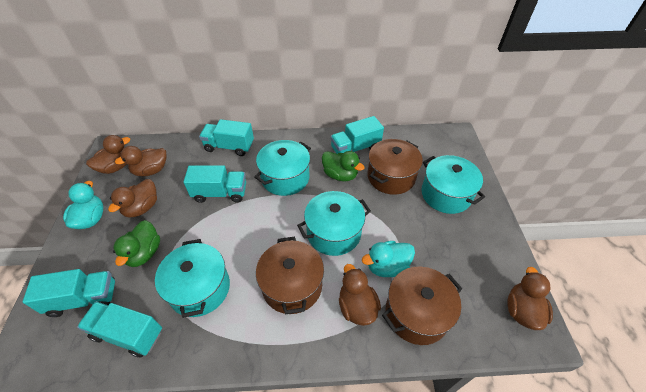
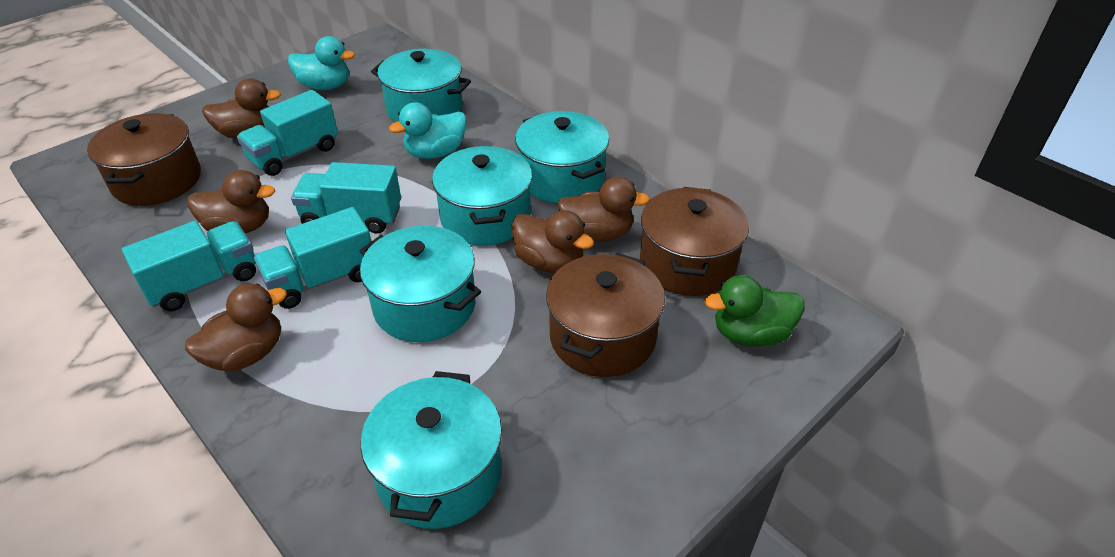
green duck: [113,220,160,267] [322,151,365,181] = 2 -> [704,275,805,346] = 1
turquoise pot: [155,239,230,318] [254,140,311,196] [297,191,371,256] [421,155,485,214] = 4 -> [360,226,481,342] [361,371,502,529] [371,49,471,122] [432,146,532,246] [515,111,609,203] = 5
turquoise truck: [23,269,115,317] [77,301,162,358] [183,165,246,203] [199,119,254,156] [330,116,384,154] = 5 -> [122,221,256,311] [237,90,338,176] [254,207,371,309] [291,162,401,234] = 4

